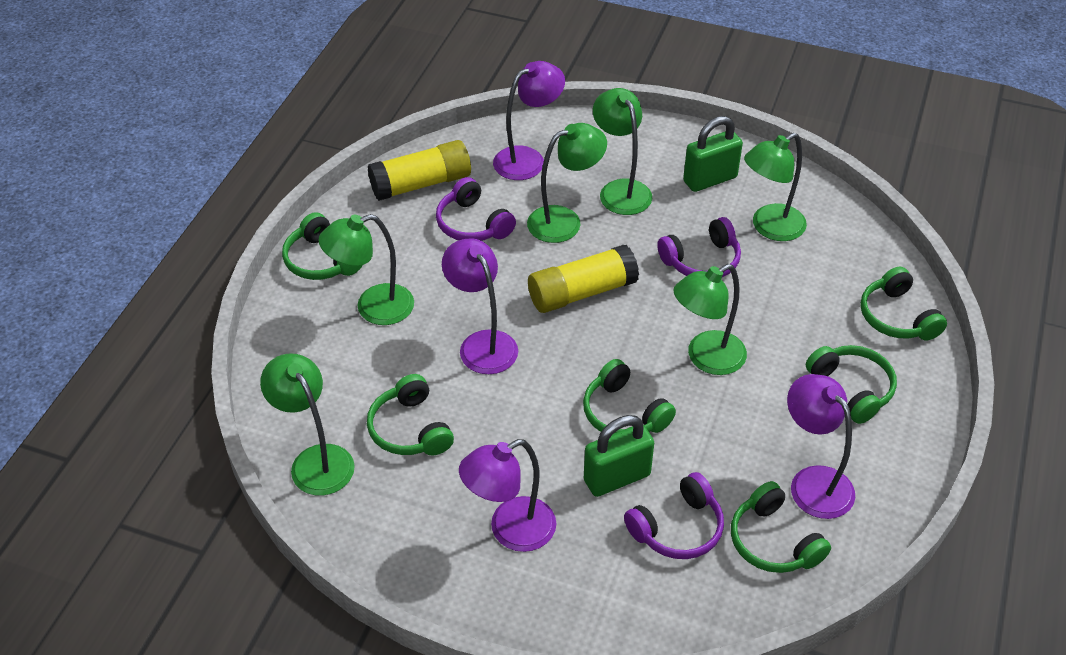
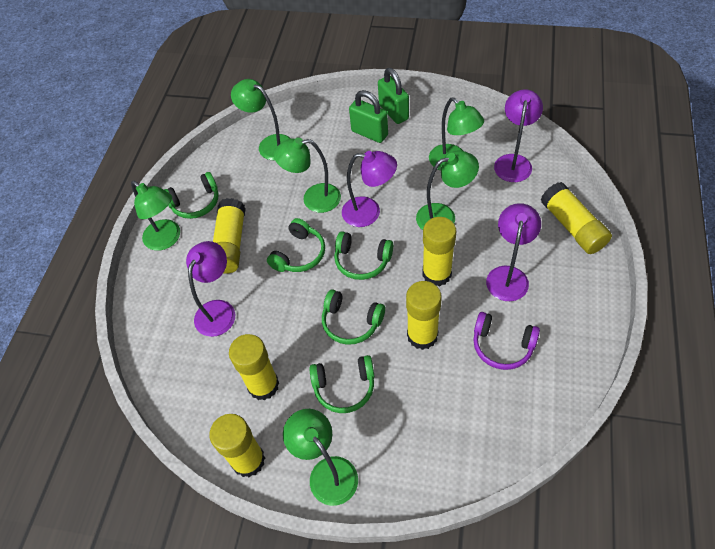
green headphones: [282,212,363,280] [367,374,454,456] [583,359,676,433] [731,481,831,573] [806,345,897,424] [861,267,947,341] = 6 -> [164,172,219,219] [267,218,325,272] [309,355,374,413] [322,289,385,345] [334,231,393,280] = 5
purple headphones: [436,177,516,241] [624,472,724,559] [657,217,741,277] = 3 -> [473,312,540,370] = 1
yellow glue stick: [368,140,471,201] [528,245,639,313] = 2 -> [209,414,265,477] [213,198,246,274] [229,334,279,400] [406,281,442,350] [423,217,457,286] [541,182,612,254] = 6

